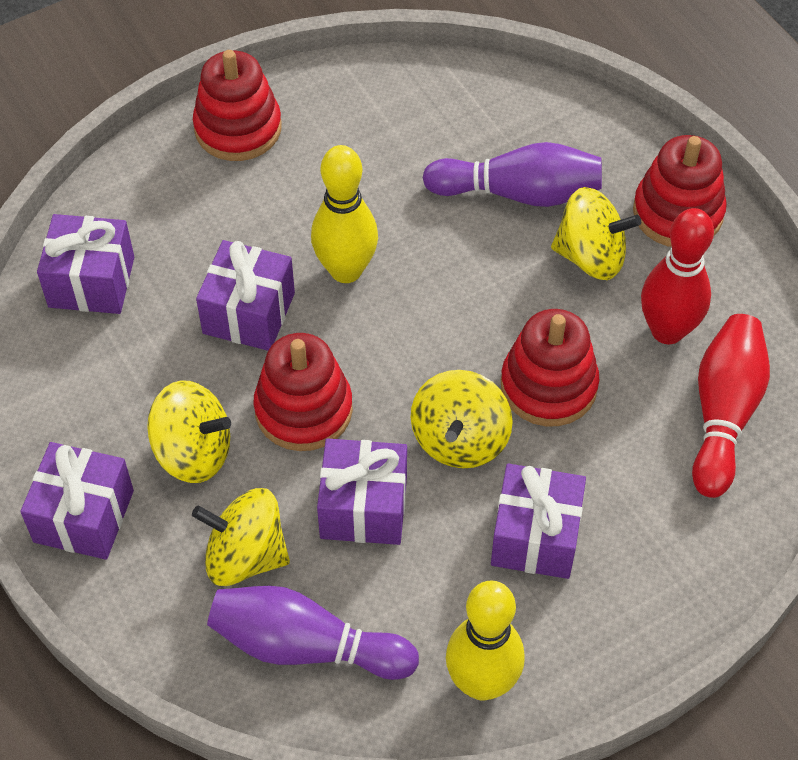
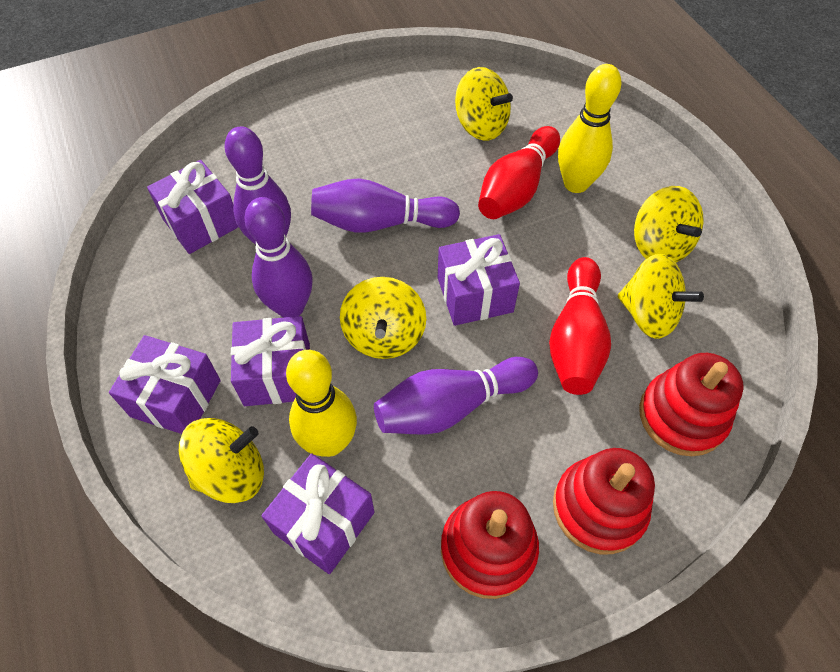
purple bowling pin: [207,586,419,680] [423,142,602,207] = 2 -> [225,127,291,245] [244,197,313,318] [311,178,460,233] [374,357,538,434] = 4
red stacking toy: [193,50,282,161] [253,333,353,451] [501,309,599,426] [633,135,727,247] = 4 -> [441,491,539,599] [553,448,655,554] [639,353,744,456] = 3
yellow spinning top: [147,380,231,483] [192,488,290,586] [411,370,513,468] [551,187,641,280] = 4 -> [179,418,264,503] [340,277,426,359] [455,67,513,141] [618,254,704,339] [634,186,704,263] = 5

